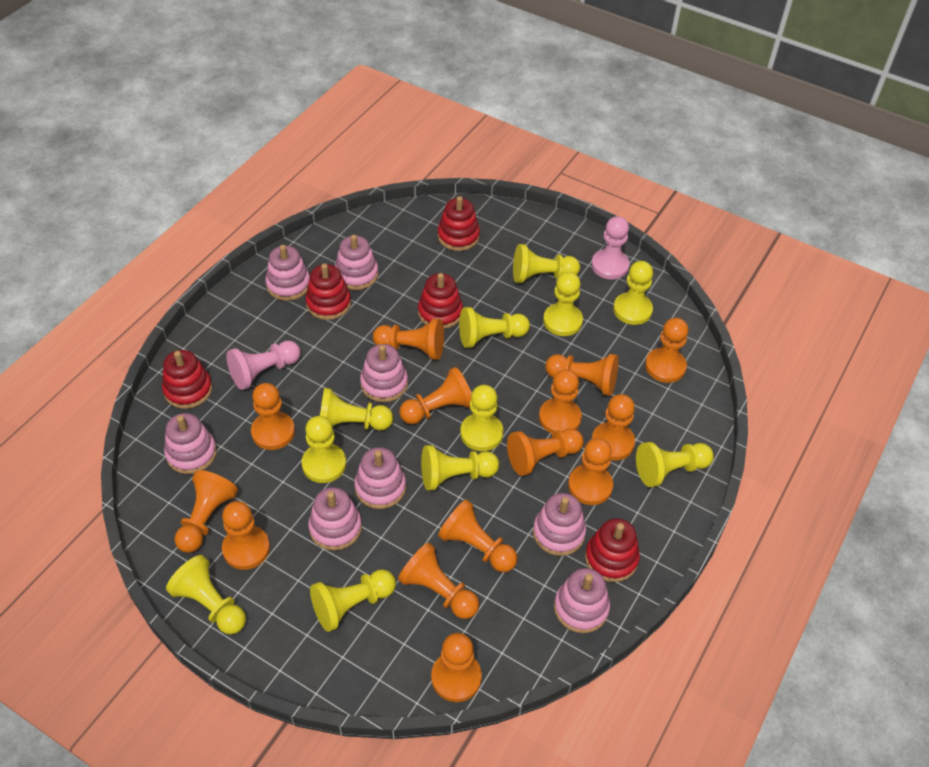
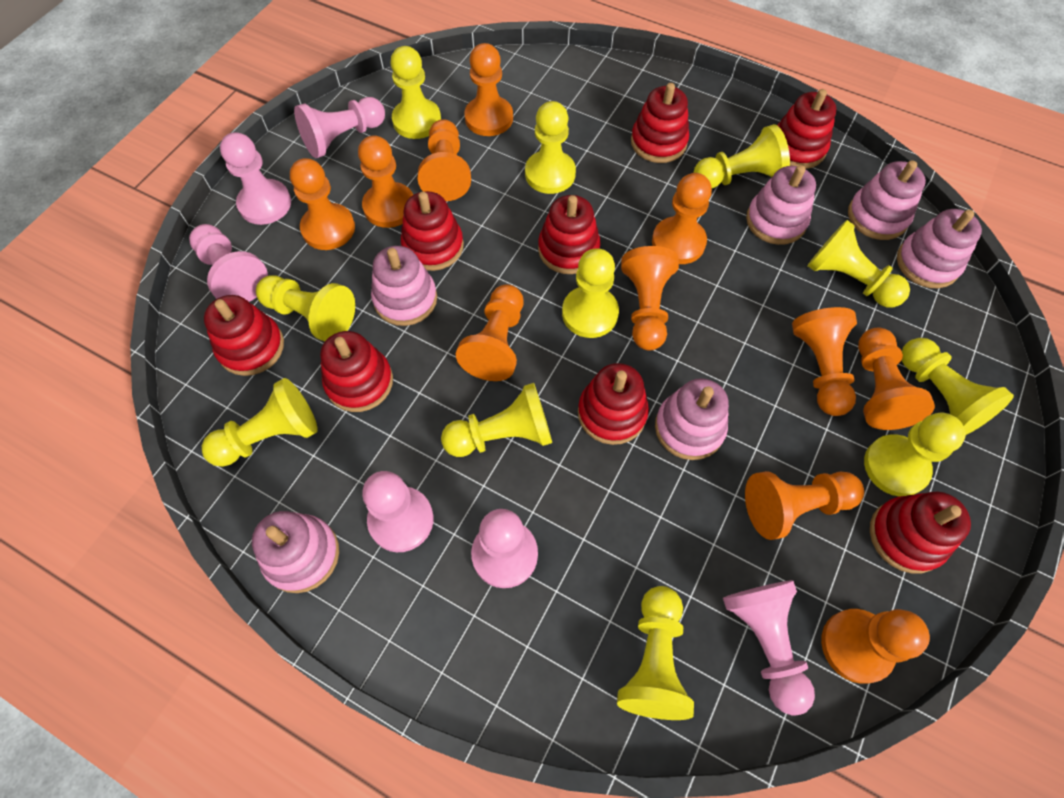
orange pawn: [174,470,238,553] [222,501,270,570] [251,383,295,450] [373,319,444,360] [398,542,479,619] [399,367,472,424] [431,633,482,702] [438,499,518,572] [507,429,583,476] [539,369,582,434] [545,354,618,396] [568,438,613,505] [592,394,635,461] [645,318,688,383] = 14 -> [290,158,355,250] [358,135,413,228] [418,119,471,201] [456,284,523,381] [464,43,513,136] [621,246,679,350] [652,173,712,264] [745,471,864,540] [792,307,857,416] [821,609,930,684] [858,327,935,430] = 11
pink pawn: [226,341,301,390] [591,216,630,279] = 2 -> [189,224,268,302] [220,132,291,225] [294,97,385,158] [362,471,434,552] [471,509,538,588] [723,580,815,716] = 6
pink stacking toy: [164,413,217,474] [265,245,310,301] [308,487,362,550] [335,234,378,290] [354,447,406,509] [360,344,408,402] [533,493,586,556] [554,568,610,633] = 8 -> [252,511,339,593] [371,246,437,326] [655,378,729,460] [746,165,816,245] [848,160,926,240] [897,209,982,288] = 6
red stacking toy: [162,350,212,409] [306,264,351,320] [418,273,463,329] [438,196,480,251] [585,518,640,582] = 5 -> [204,295,284,376] [320,331,393,412] [401,191,464,271] [538,195,601,274] [578,363,649,445] [631,83,689,163] [777,89,837,169] [870,491,971,574] = 8

